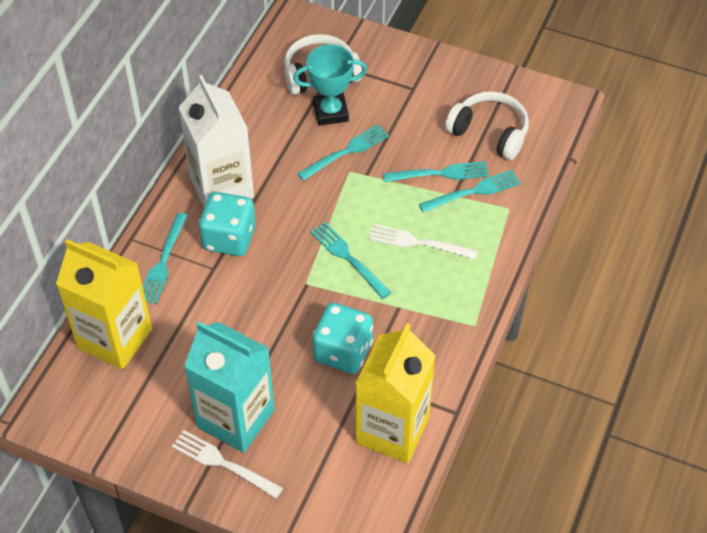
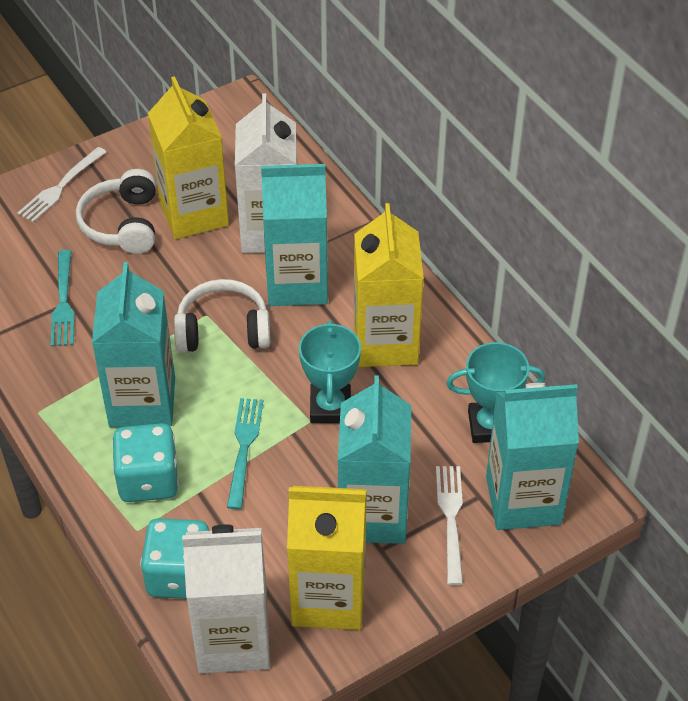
turquoise carton: [184,321,275,453] = 1 -> [92,262,175,427] [261,164,328,306] [338,375,411,544] [486,383,579,530] = 4
turquoise fork: [143,213,188,304] [297,124,389,181] [310,222,392,299] [383,161,489,182] [419,170,521,213] = 5 -> [51,250,75,346] [227,398,263,509] = 2
turquoise trophy: [293,44,367,126] = 1 -> [299,320,361,423] [447,342,545,443] = 2
white carton: [178,75,254,208] = 1 -> [182,524,270,674] [235,93,298,253] = 2
yellow carton: [56,239,152,370] [356,323,436,463] = 2 -> [148,76,229,239] [287,486,367,630] [354,203,424,367] = 3

